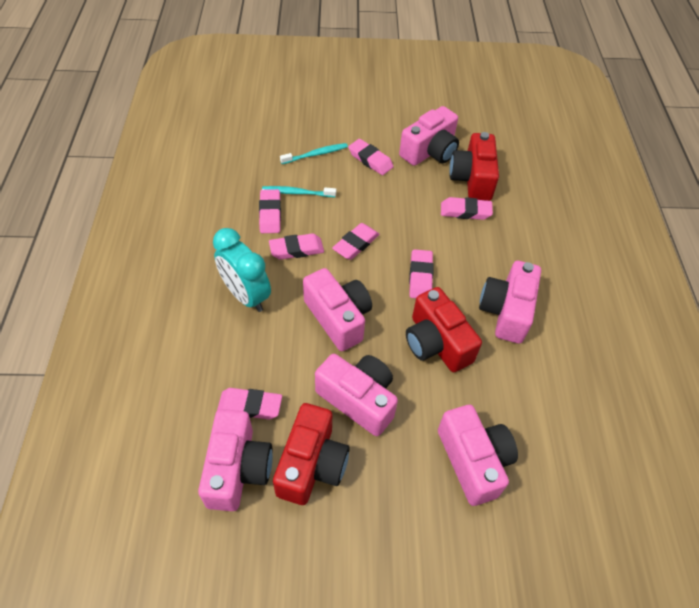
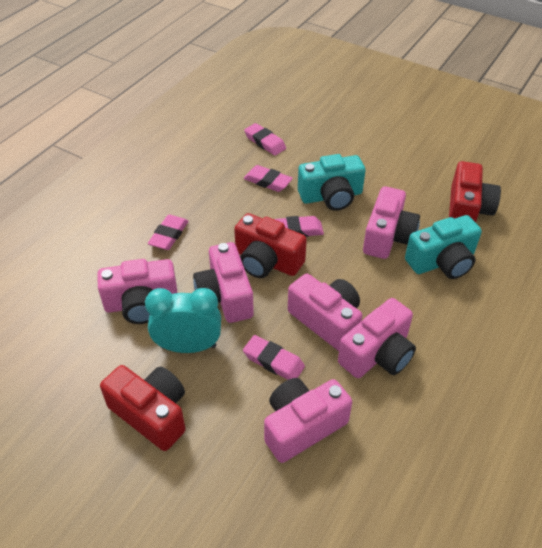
pink eraser: [217,388,282,419] [259,189,281,233] [269,233,324,260] [332,223,380,260] [348,139,394,175] [409,249,434,298] [441,197,493,220] = 7 -> [148,215,188,250] [243,335,305,380] [244,123,286,156] [244,165,293,192] [274,216,324,237] = 5
turquoise camera: none = 0 -> [298,154,366,211] [405,215,482,279] = 2
turquoise toothbrush: [262,186,336,197] [280,143,348,164] = 2 -> none = 0

